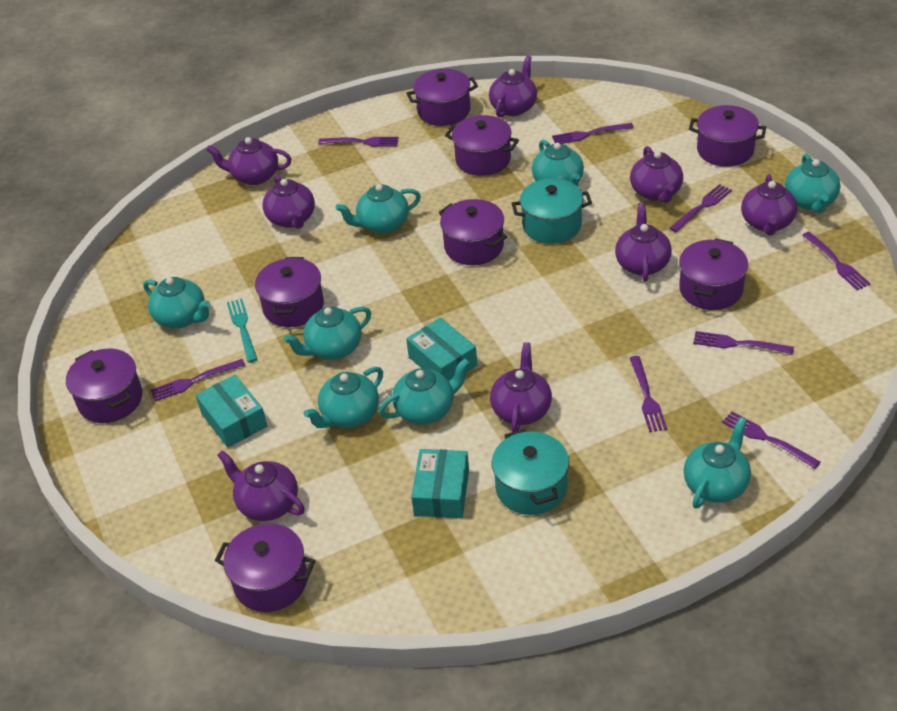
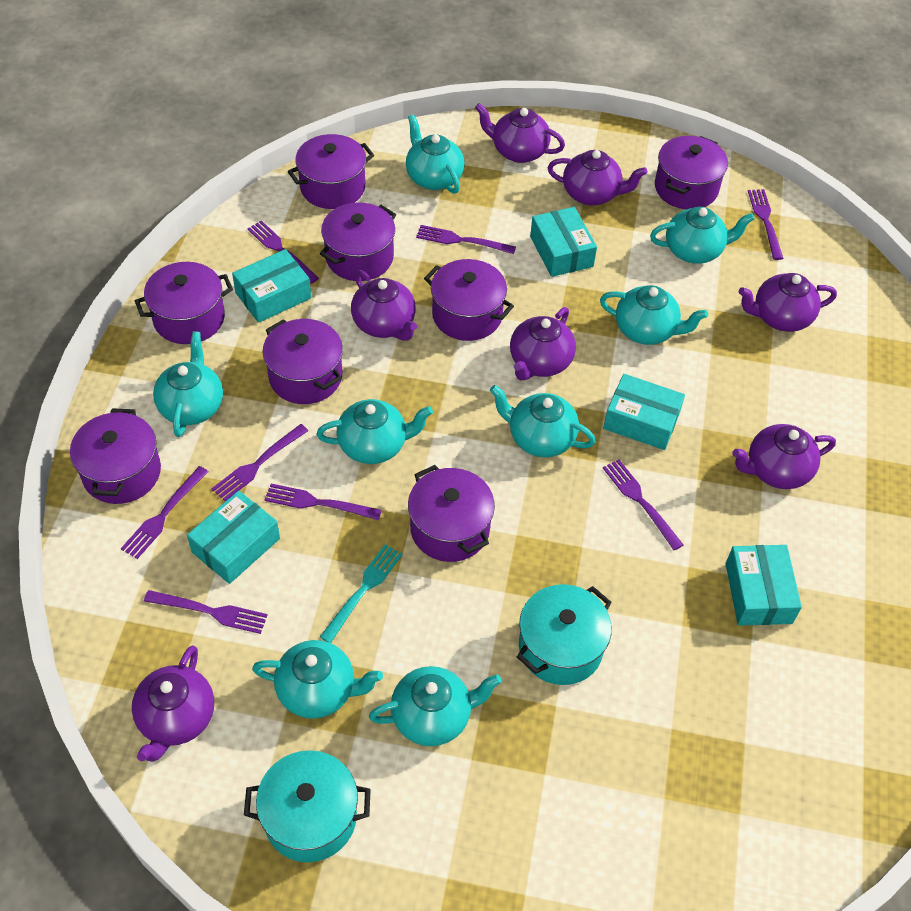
purple teapot: [206,137,291,185] [217,450,305,521] [262,175,315,229] [489,55,537,118] [490,342,552,432] [615,203,672,282] [630,146,683,203] [741,174,797,236] = 8 -> [132,645,214,762] [351,270,417,341] [475,103,565,163] [510,307,576,381] [548,150,647,205] [732,424,836,489] [738,273,837,332] = 7
turquoise box: [196,375,267,448] [406,317,477,381] [411,449,469,518] = 3 -> [187,491,280,584] [232,249,311,323] [530,207,597,277] [603,374,685,450] [726,545,802,626] = 5

